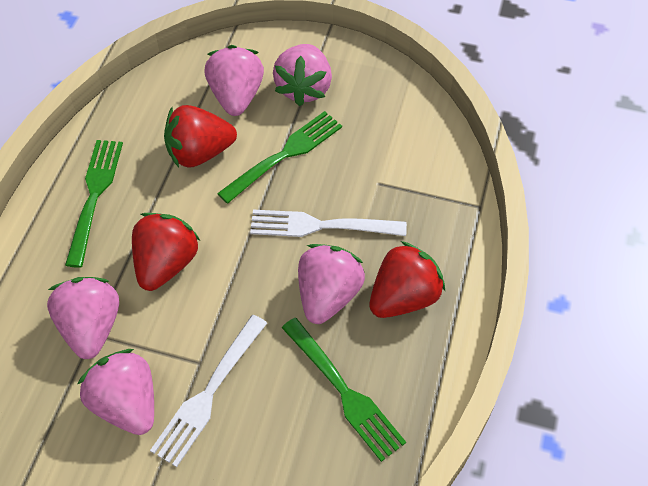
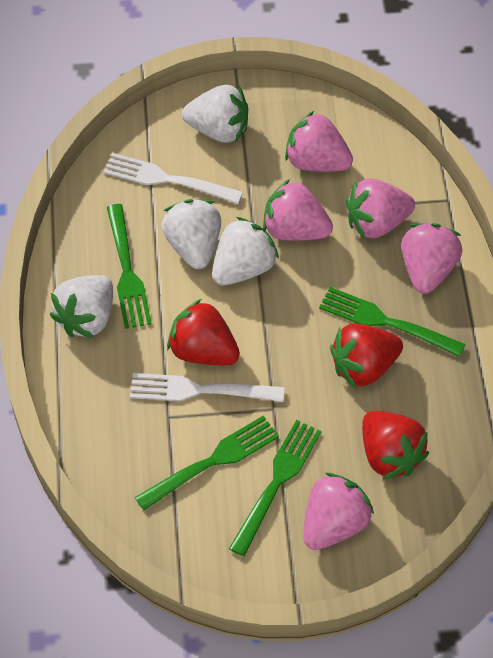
green fork: [65,140,123,268] [217,111,342,204] [282,318,406,462] = 3 -> [107,204,151,329] [135,416,279,510] [229,420,321,556] [319,287,466,357] = 4
white strawberry: none = 0 -> [50,275,113,338] [161,199,221,269] [182,85,248,143] [212,217,279,285] = 4

